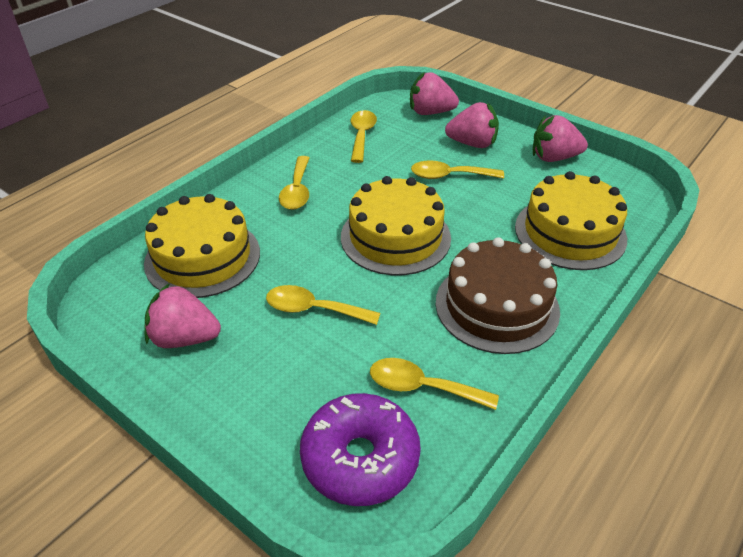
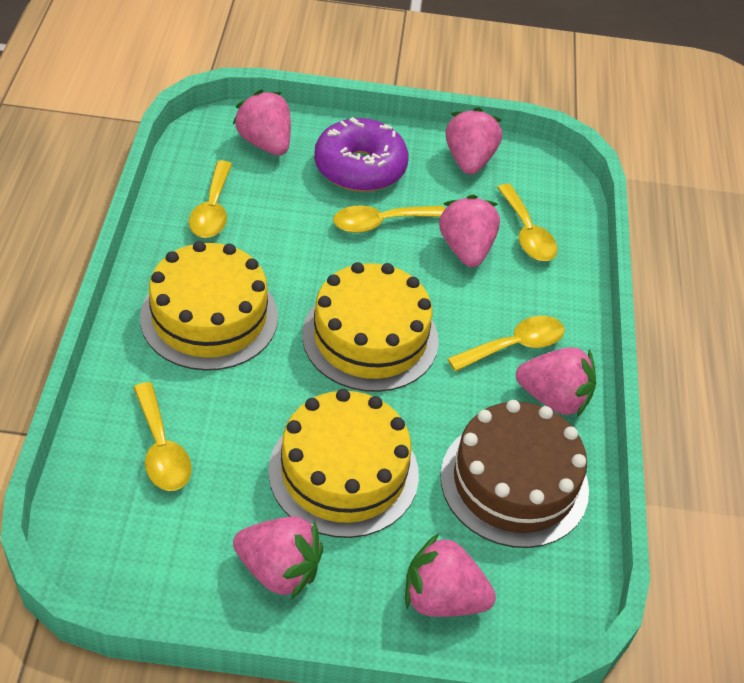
pink strawberry: [145,283,221,348] [410,72,459,115] [445,102,499,148] [533,115,588,162] = 4 -> [233,90,291,156] [233,516,323,600] [405,533,496,617] [439,195,500,267] [446,107,502,175] [516,347,596,417] = 6

